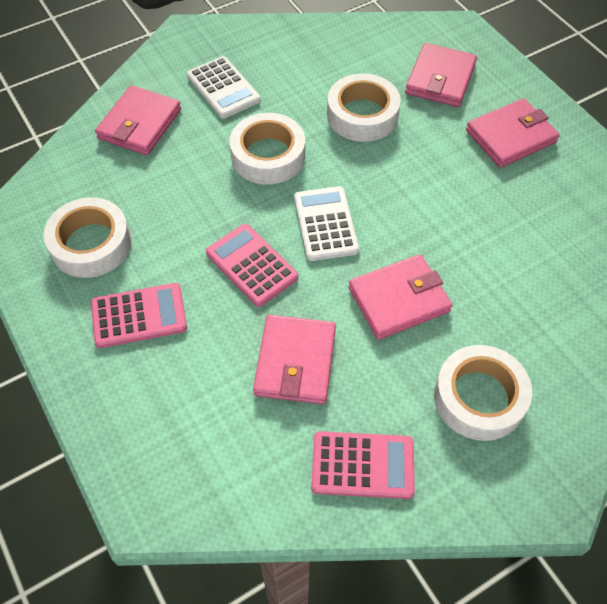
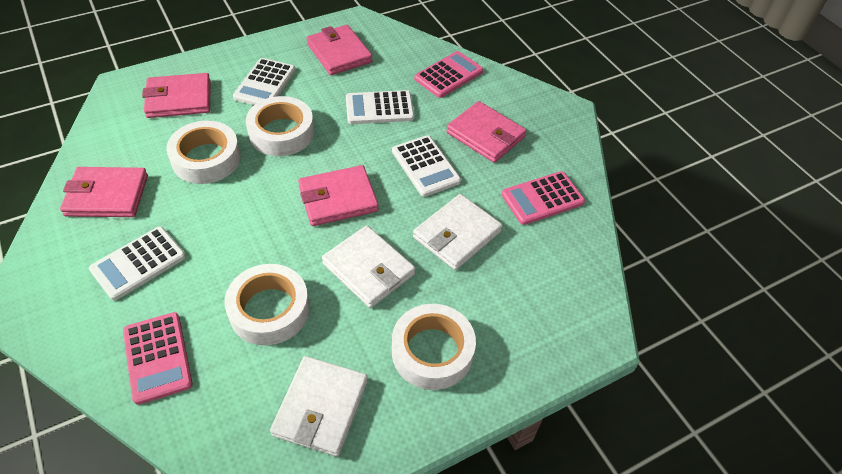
white calculator: [187,56,261,119] [294,186,359,261] = 2 -> [89,226,186,301] [233,58,296,105] [346,90,414,124] [392,135,461,197] = 4
white wallet: none = 0 -> [270,356,368,457] [322,225,415,308] [413,194,503,270] = 3

